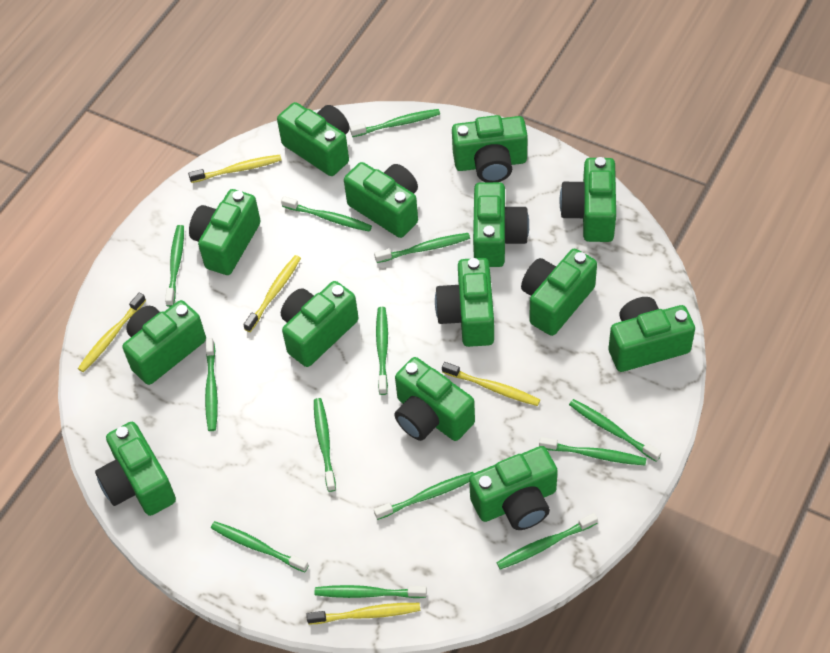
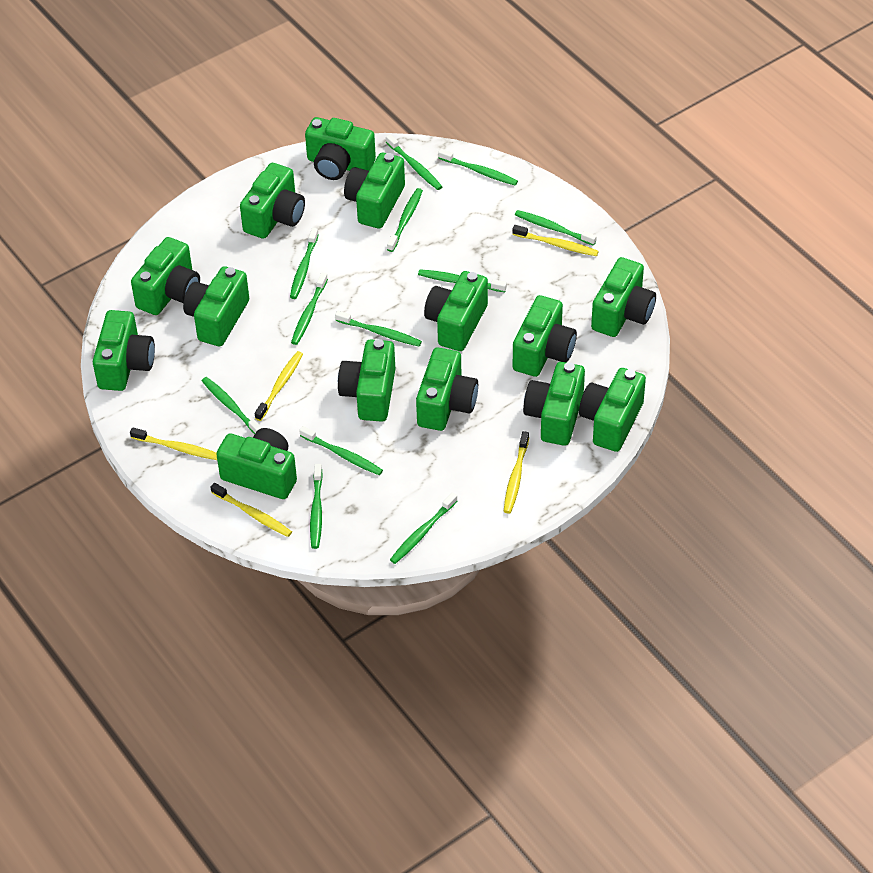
green toothbrush: [165,225,184,307] [205,338,218,431] [211,521,309,573] [281,196,372,232] [314,398,336,492] [314,585,427,598] [350,109,440,137] [374,233,470,263] [374,472,474,520] [376,307,388,395] [496,513,598,570] [539,437,647,465] [569,399,661,462] = 13 -> [202,377,262,434] [290,228,319,299] [291,272,328,345] [299,426,383,475] [310,464,323,549] [335,311,422,346] [386,134,442,190] [387,188,423,252] [390,492,457,564] [418,269,507,292] [438,149,518,186] [515,210,597,246] = 12

